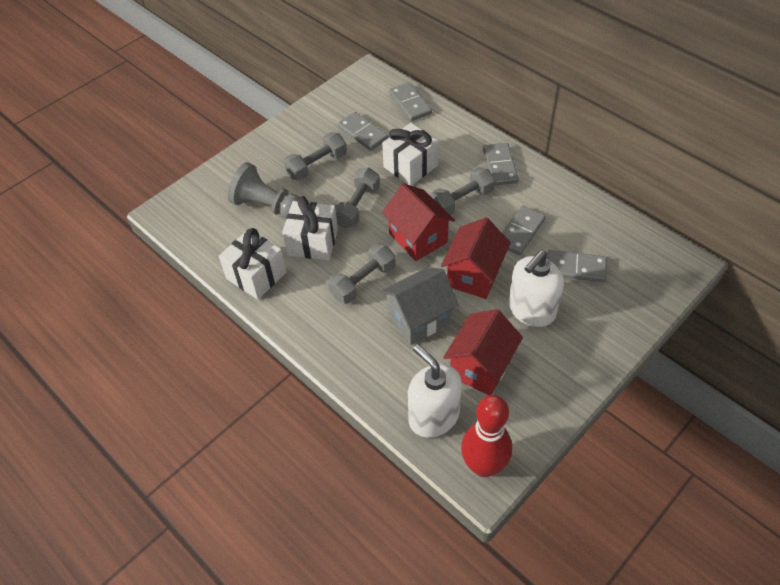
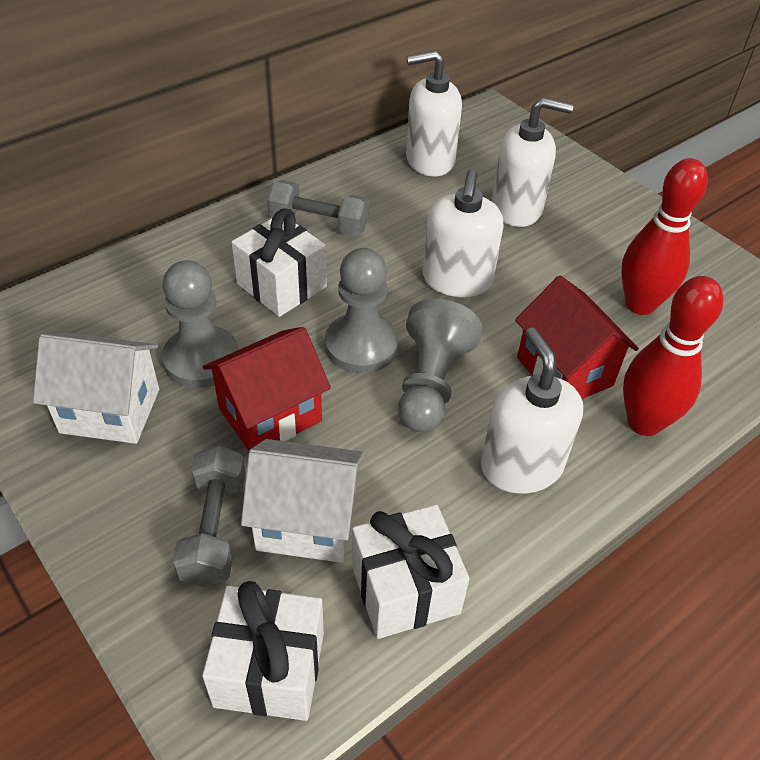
grey domino: [337,112,388,151] [389,82,432,121] [483,143,519,185] [502,206,546,255] [547,250,607,282] = 5 -> none = 0
grey dumbbell: [284,132,347,181] [328,243,396,304] [335,167,380,228] [430,167,495,215] = 4 -> [173,445,246,587] [267,180,369,236] = 2
grey house: [381,267,459,345] = 1 -> none = 0
grey pawn: [228,162,299,218] = 1 -> [162,260,239,388] [325,248,399,373] [398,299,483,432] = 3
red bowling pin: [461,395,512,477] = 1 -> [621,158,708,315] [623,276,723,436] = 2
red house: [382,183,455,261] [441,217,511,299] [443,309,523,395] = 3 -> [203,327,331,451] [515,275,639,399] = 2
white house: none = 0 -> [33,333,159,444] [241,439,364,563] = 2
white soap dispenser: [408,344,462,438] [508,251,564,327] = 2 -> [406,50,462,176] [423,169,504,297] [481,328,583,494] [492,97,573,227] = 4

